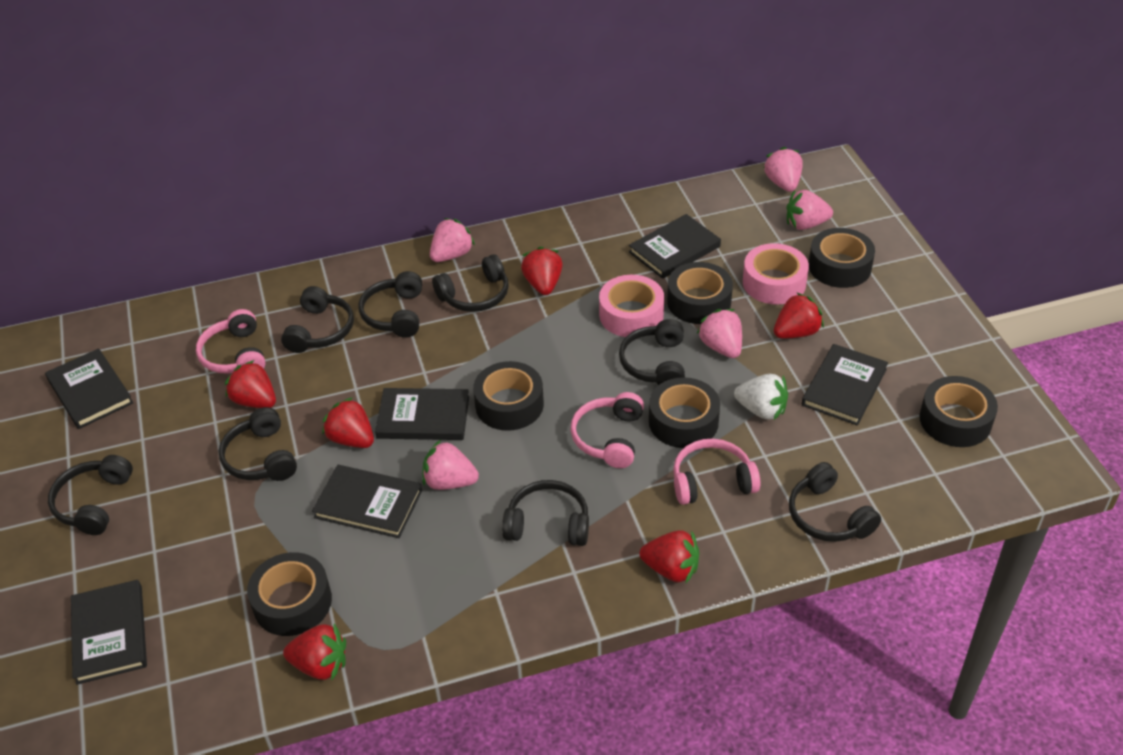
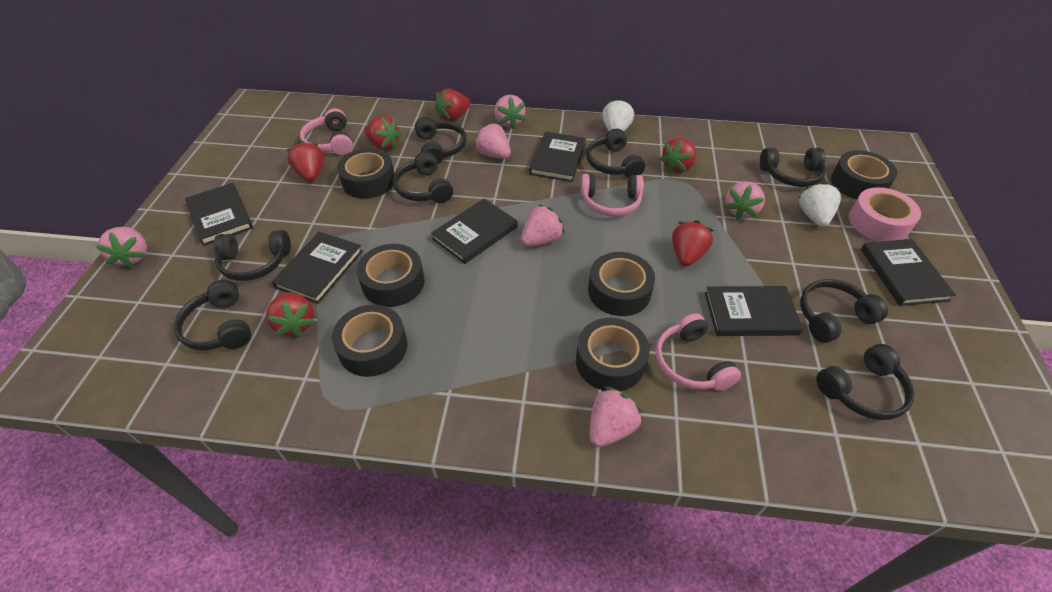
pink strawberry: [422,440,479,490] [430,218,475,262] [697,309,742,358] [763,147,803,192] [786,190,833,230] = 5 -> [96,227,147,268] [474,123,511,159] [494,95,526,129] [521,204,565,247] [589,387,643,447] [724,181,765,220] = 6
pink tape: [599,275,664,337] [743,243,809,305] = 2 -> [849,187,921,242] = 1
white strawberry: [734,374,788,420] = 1 -> [602,98,634,132] [798,182,841,227] = 2

